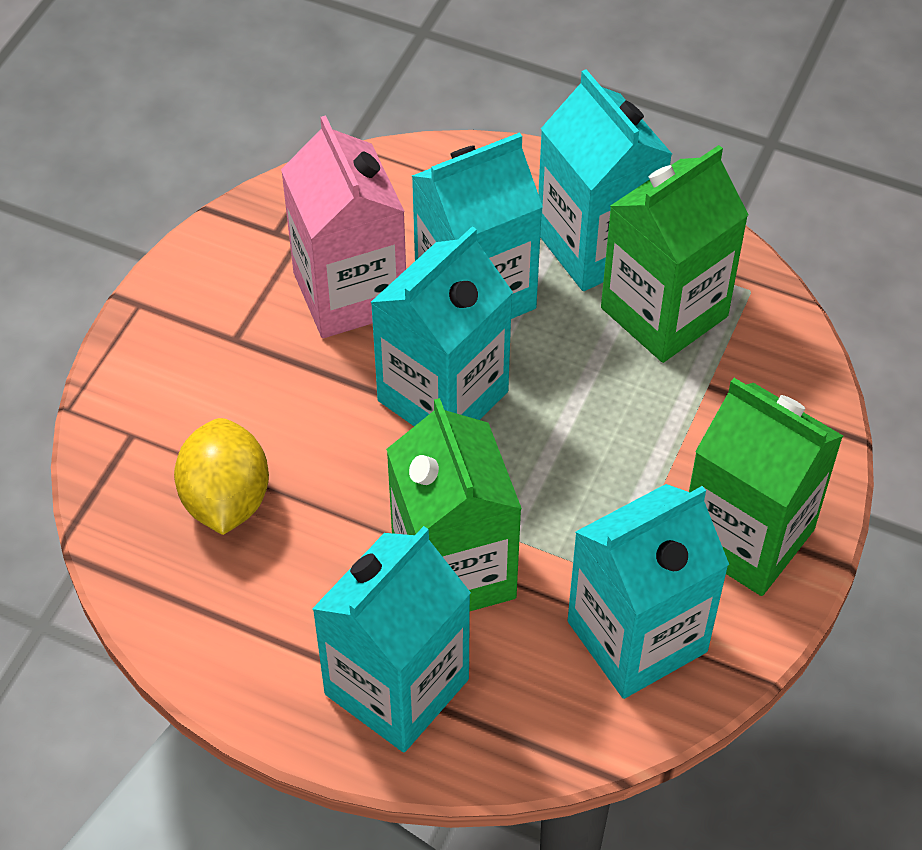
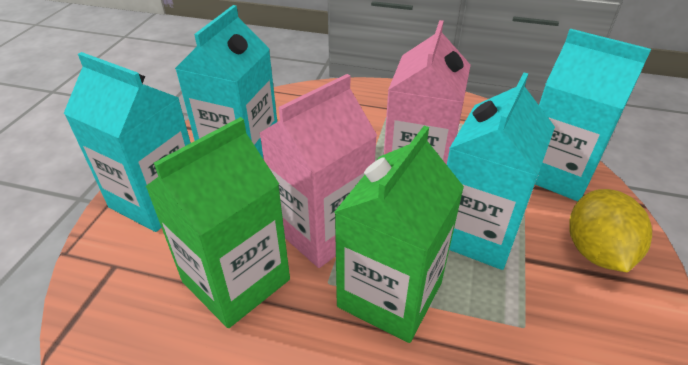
green carton: [386,398,522,611] [601,145,748,363] [689,378,843,596] = 3 -> [145,117,290,328] [335,126,464,343] = 2
pink carton: [281,115,406,338] = 1 -> [259,74,377,268] [384,20,471,165] = 2
turquoise carton: [312,526,471,753] [370,226,513,426] [412,132,543,319] [538,69,672,291] [568,484,729,699] = 5 -> [63,52,191,232] [175,5,277,159] [447,72,555,270] [535,29,651,201] = 4

